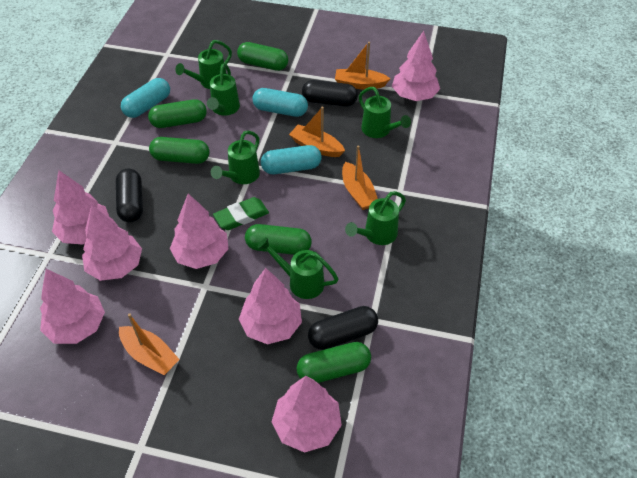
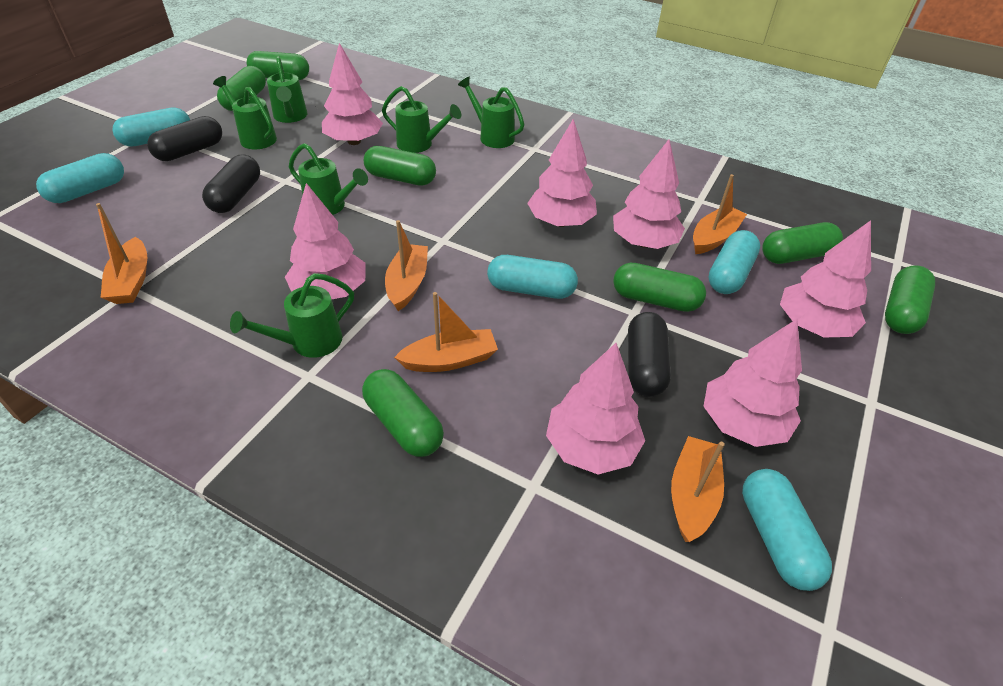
green capsule: [148,99,207,128] [149,137,210,164] [237,42,288,71] [245,224,312,255] [297,342,371,383] = 5 -> [217,66,266,111] [247,51,309,80] [362,369,444,457] [364,146,436,186] [613,263,706,312] [762,222,843,264] [885,265,935,334] = 7
green eraser: [213,197,269,230] = 1 -> none = 0
orange boat: [119,313,180,375] [289,107,345,157] [335,42,390,89] [342,146,378,210] = 4 -> [96,203,148,304] [385,220,428,311] [394,292,498,372] [671,436,725,542] [693,174,747,254] = 5
turquoise capsule: [121,78,170,118] [252,88,308,117] [261,145,322,174] = 3 -> [36,153,124,203] [112,107,190,147] [487,255,578,299] [708,230,760,294] [742,469,832,591] = 5

